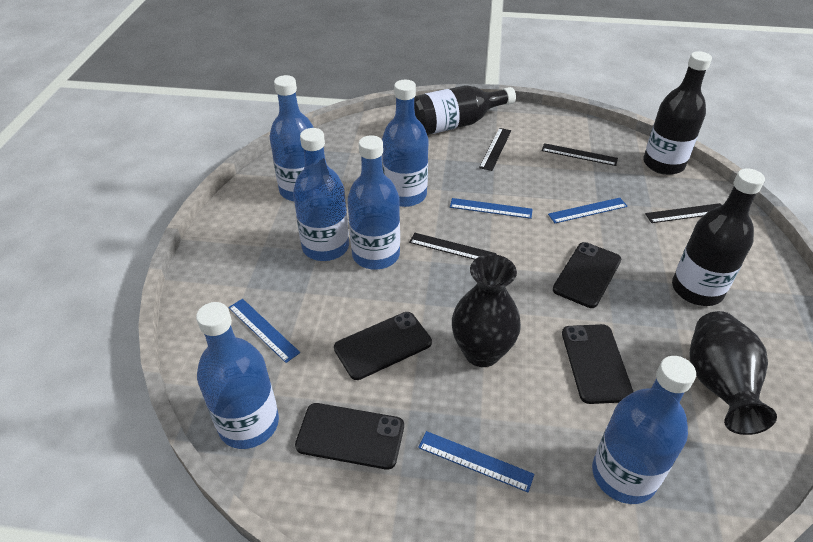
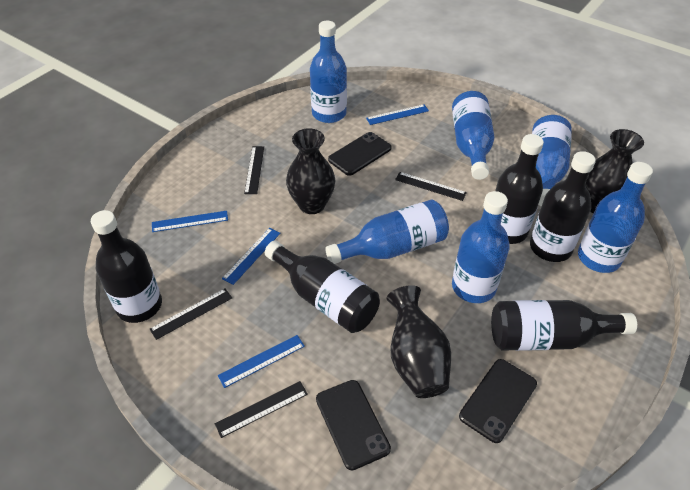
black bottle: [414,85,516,135] [643,51,712,175] [672,168,765,306] = 3 -> [91,210,162,323] [265,240,380,333] [491,300,637,351] [495,134,544,244] [530,151,596,262] = 5
black phone: [295,403,404,470] [334,312,432,380] [553,242,621,308] [562,324,633,404] = 4 -> [316,380,391,470] [328,132,392,176] [459,359,537,443] = 3
black vase: [452,254,521,367] [689,311,777,435] = 2 -> [286,128,335,214] [386,285,451,398] [585,129,644,213] = 3

